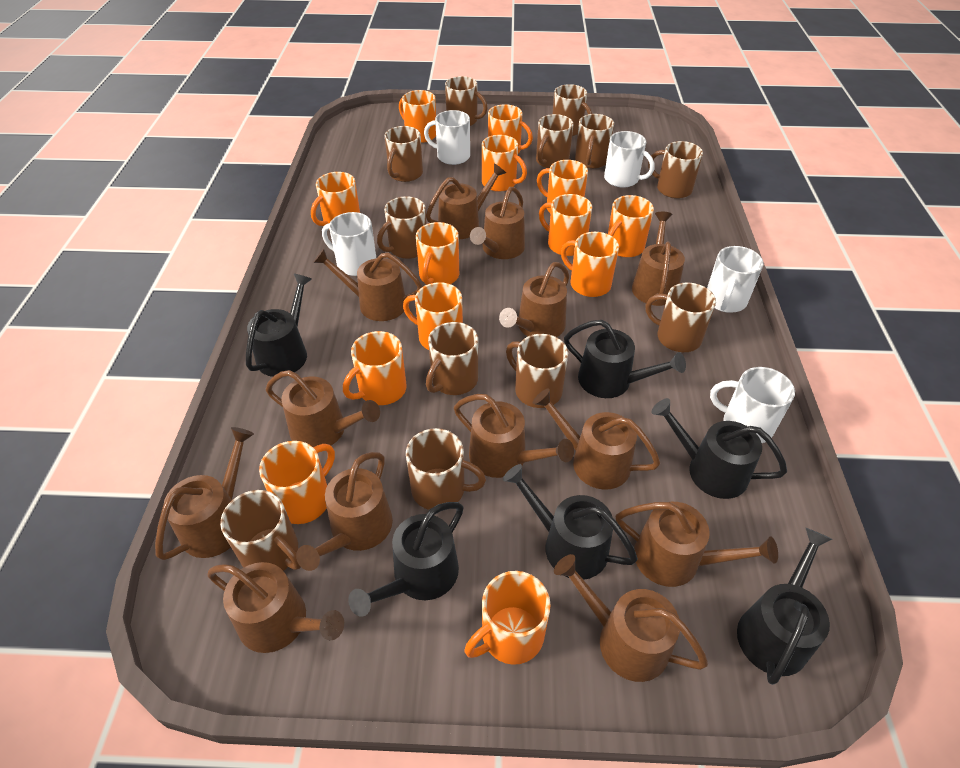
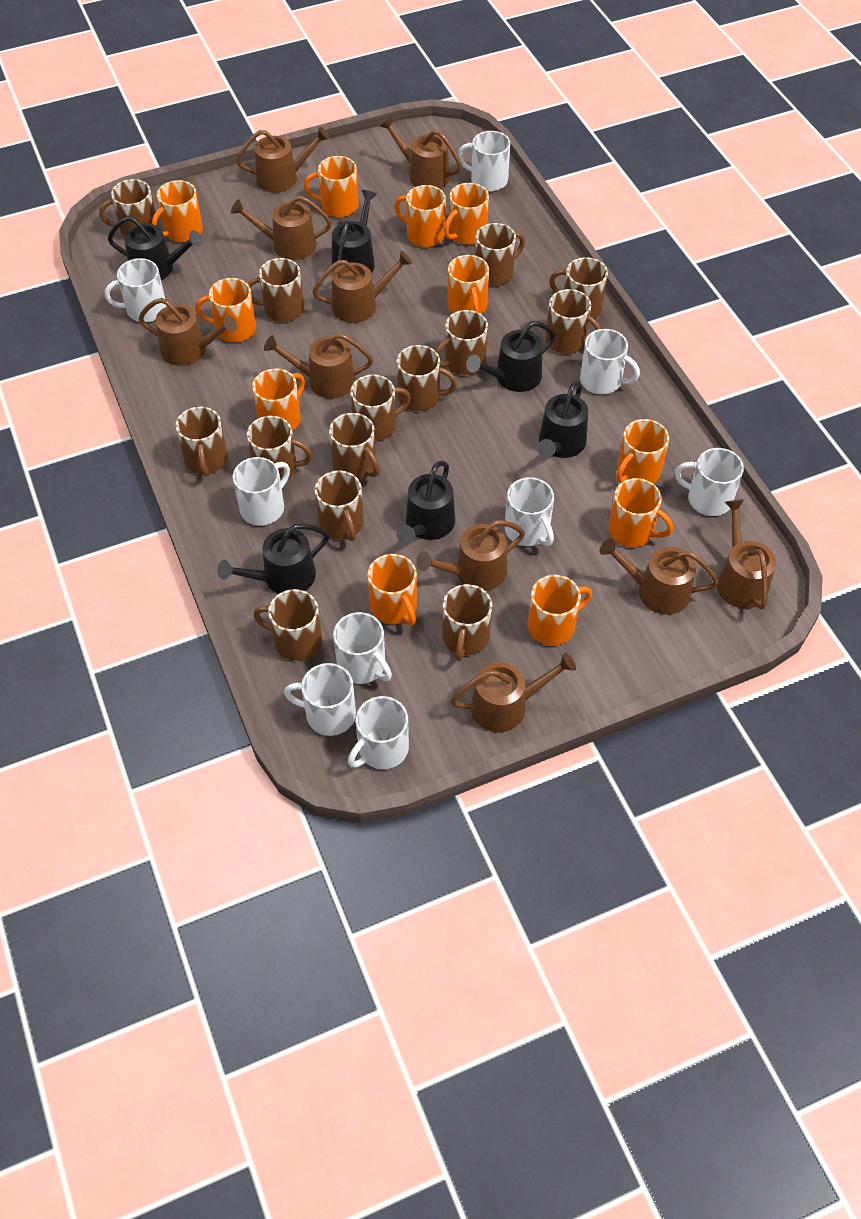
brown mug: [220,490,301,571] [377,196,427,259] [385,126,423,182] [406,428,486,510] [426,322,478,395] [445,76,488,126] [506,334,568,408] [536,114,574,168] [552,84,592,136] [575,114,614,169] [646,283,716,352] [648,141,703,199] = 12 -> [99,179,159,236] [175,407,228,477] [247,258,304,322] [247,416,312,481] [254,589,322,661] [315,471,364,541] [329,413,380,480] [350,374,411,441] [396,345,457,411] [436,310,488,375] [442,584,492,661] [475,223,525,286] [546,289,601,354] [549,257,608,319] = 14
brown watering can: [155,427,254,560] [207,562,344,653] [266,370,380,448] [296,452,393,571] [313,248,422,321] [426,163,506,239] [454,394,574,478] [470,187,525,259] [499,262,569,337] [533,389,660,490] [554,554,708,682] [616,502,778,587] [632,212,685,306] = 13 -> [139,298,237,366] [231,196,332,260] [236,127,330,193] [264,333,373,399] [312,251,412,323] [379,116,462,189] [416,520,525,591] [450,653,576,732] [599,538,719,615] [717,499,776,610] = 10
orange mug: [259,441,335,524] [311,172,360,226] [343,331,407,405] [399,90,436,143] [403,282,463,350] [416,222,459,285] [464,571,551,665] [482,135,527,192] [488,104,533,153] [537,160,588,214] [539,194,592,256] [561,232,619,297] [608,195,654,257] = 13 -> [152,180,203,242] [195,278,256,342] [252,368,305,431] [304,156,359,217] [367,554,417,626] [394,185,446,247] [444,183,489,245] [447,255,489,314] [528,575,592,646] [608,478,673,547] [616,419,669,484] = 11
white mug: [322,212,376,276] [424,110,470,165] [604,131,654,188] [707,246,764,313] [710,367,795,443] = 5 -> [105,258,167,322] [233,457,290,526] [284,663,356,736] [333,612,392,684] [348,696,409,769] [458,131,510,191] [505,477,554,546] [580,329,640,394] [675,448,744,516] = 9

